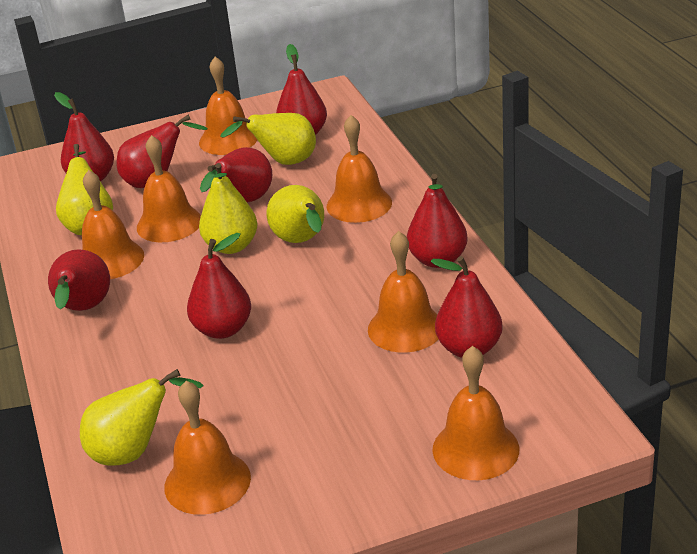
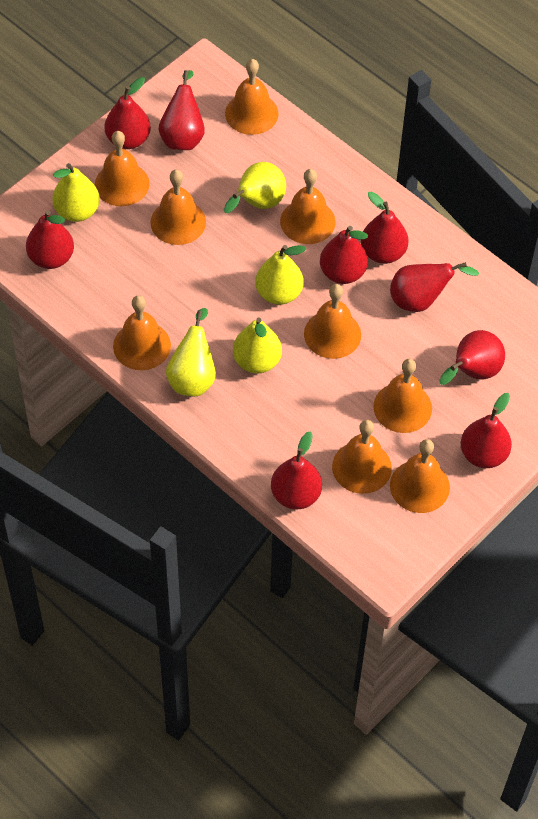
orange bell: [82,170,144,279] [137,135,201,242] [164,381,251,515] [199,57,257,155] [327,115,392,223] [368,231,439,353] [432,346,519,480] = 7 -> [95,131,150,206] [113,295,171,370] [151,169,206,245] [225,59,278,135] [280,169,336,244] [304,284,361,359] [332,420,392,494] [373,359,432,433] [390,439,450,513] = 9
red pear: [48,249,110,311] [54,92,114,182] [117,114,208,188] [187,233,251,339] [200,147,272,202] [276,44,327,135] [407,174,468,268] [431,256,503,358] = 8 -> [26,210,74,269] [104,77,151,149] [159,70,205,150] [271,432,322,510] [320,226,368,284] [361,192,409,264] [390,262,479,312] [439,330,505,385] [461,393,512,468] = 9

